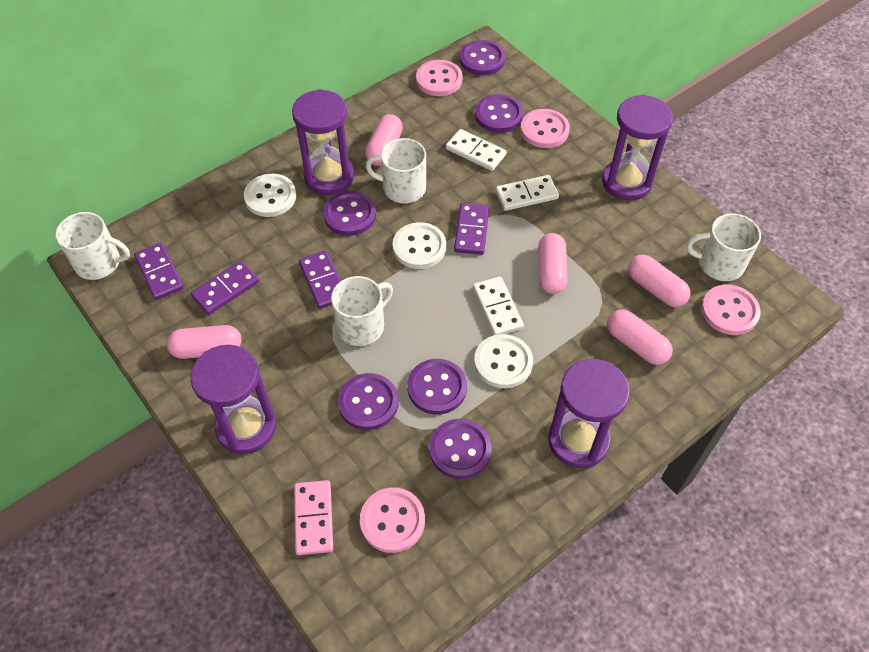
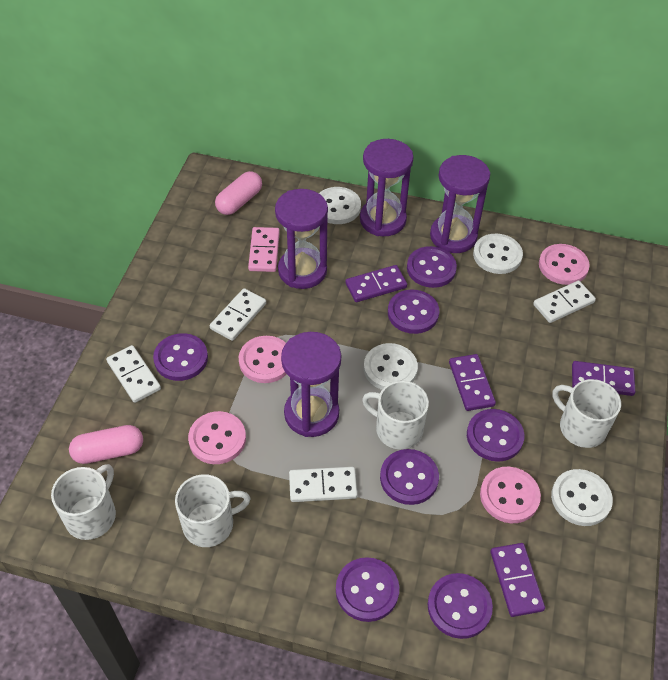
pink capsule: [167,325,242,359] [365,114,403,166] [538,233,568,294] [607,309,673,365] [628,254,691,307] = 5 -> [69,425,143,464] [215,171,262,215] = 2
purple button: [323,191,376,236] [338,373,398,430] [407,359,467,415] [429,419,492,479] [460,40,506,75] [475,94,523,133] = 6 -> [153,333,208,381] [336,557,399,622] [380,449,439,505] [388,290,439,334] [407,246,457,288] [428,573,493,639] [467,409,524,462] = 7
white button: [244,173,296,217] [393,222,446,269] [474,334,533,388] = 3 -> [319,187,361,224] [364,343,418,390] [473,234,523,274] [551,469,613,526] = 4
white domino: [446,129,506,171] [473,276,524,335] [496,175,559,211] = 3 -> [106,345,161,403] [210,288,266,341] [289,467,357,502] [533,280,596,323] = 4

